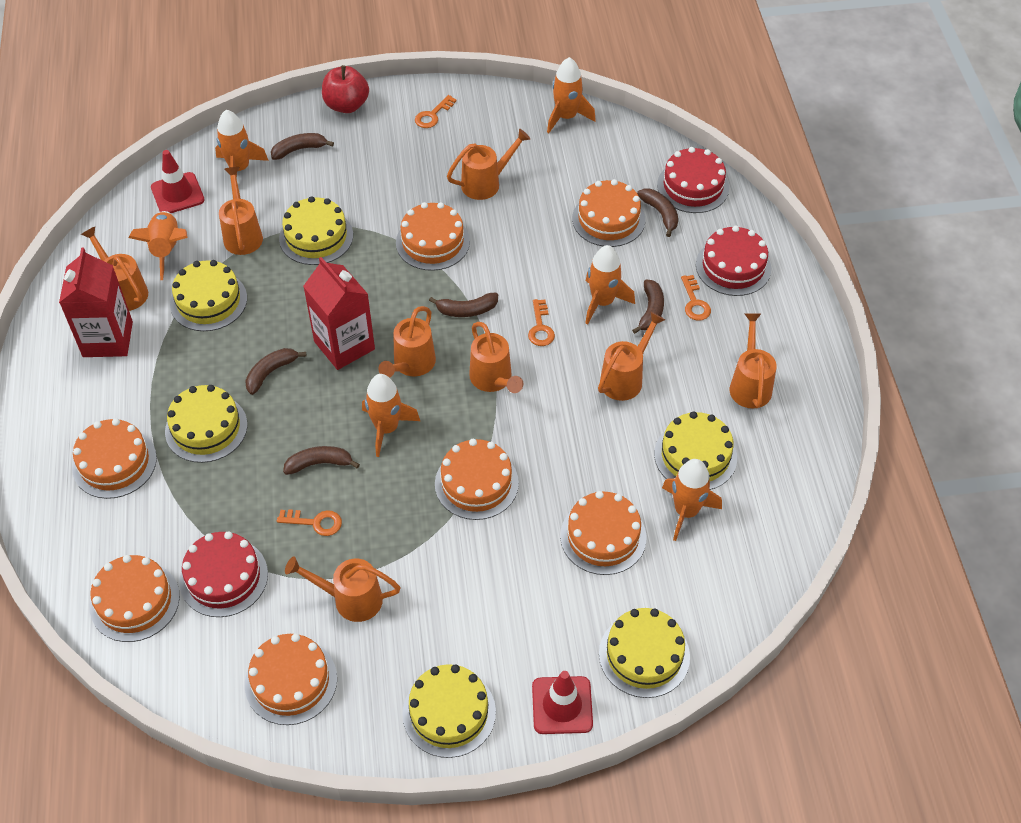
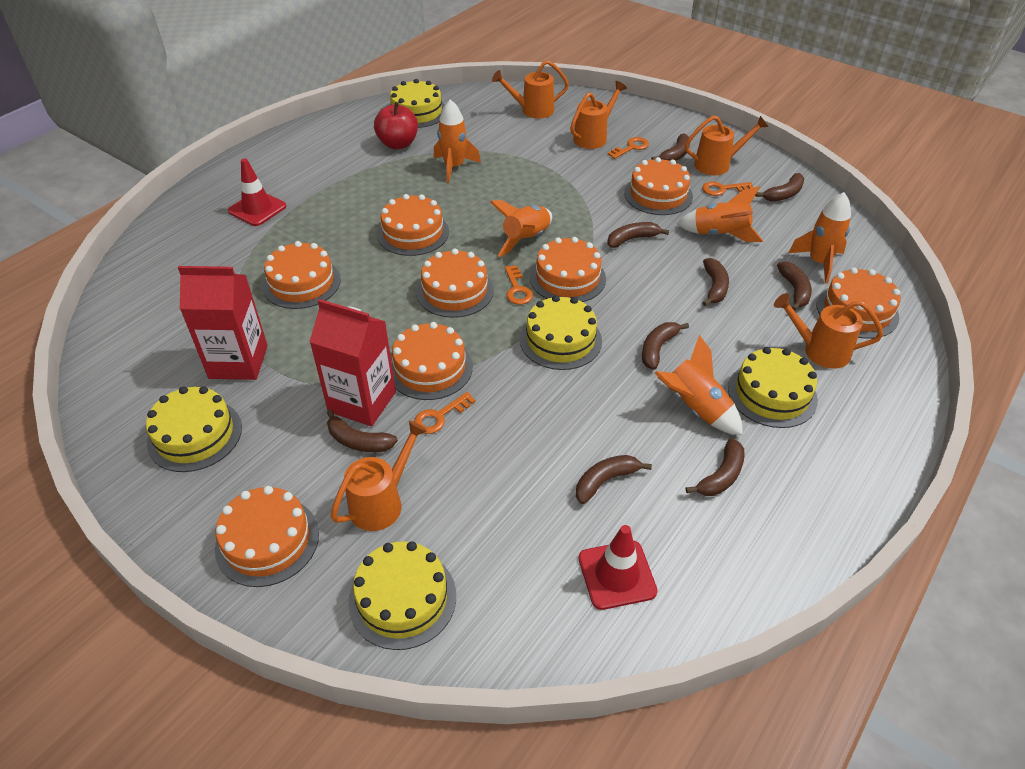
brown banana: [245,348,306,395] [271,133,334,160] [283,446,360,475] [429,293,498,317] [632,279,664,334] [637,188,678,237] = 6 -> [327,409,398,452] [576,455,652,504] [607,222,669,248] [642,322,689,370] [651,133,690,161] [686,438,745,496] [702,258,729,306] [755,173,805,202] [777,261,812,311] = 9
orange cake: [72,418,157,499] [90,555,180,642] [245,634,337,725] [396,202,470,271] [435,439,519,520] [560,491,646,575] [572,179,645,247] = 7 -> [215,486,319,587] [263,241,341,309] [377,194,449,256] [391,322,473,400] [416,249,494,318] [530,237,606,302] [624,157,693,215] [816,268,901,339] = 8
orange rocket: [128,211,188,280] [215,110,269,178] [362,374,420,457] [547,57,596,133] [586,245,635,324] [662,459,722,541] = 6 -> [434,99,481,183] [490,200,552,257] [655,335,743,435] [677,186,763,242] [788,192,851,283] = 5
orange watering can: [81,227,148,311] [219,167,263,255] [285,556,401,622] [378,306,436,378] [447,128,530,200] [469,322,523,393] [598,312,665,401] [730,313,777,409] = 8 -> [331,420,427,531] [492,60,569,119] [570,81,627,149] [685,116,768,175] [774,293,883,369] = 5
red cake: [180,531,268,617] [657,147,729,213] [696,226,771,296] = 3 -> none = 0
yellow cake: [165,385,247,463] [170,260,247,331] [279,196,353,265] [402,664,496,758] [599,608,690,698] [654,411,737,490] = 6 -> [146,386,242,472] [348,541,456,650] [390,79,445,128] [520,295,602,370] [728,347,818,428] = 5

